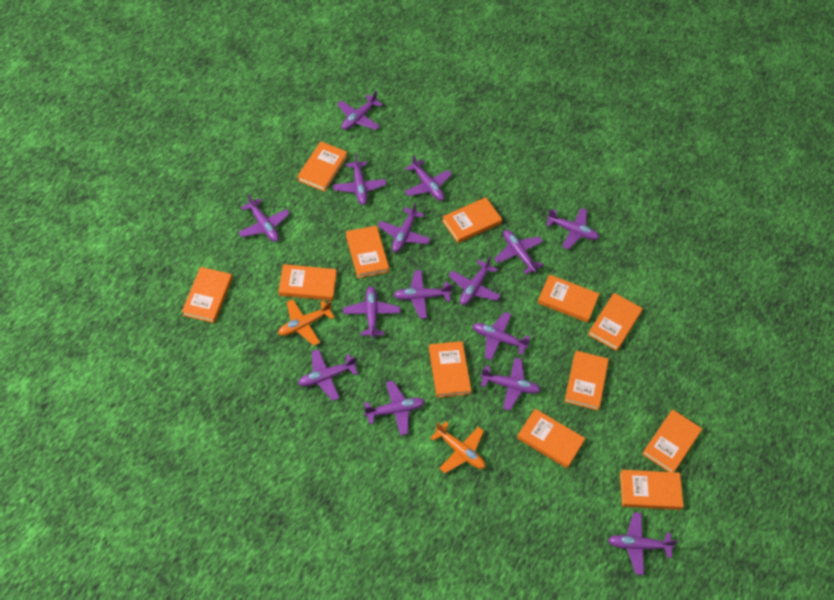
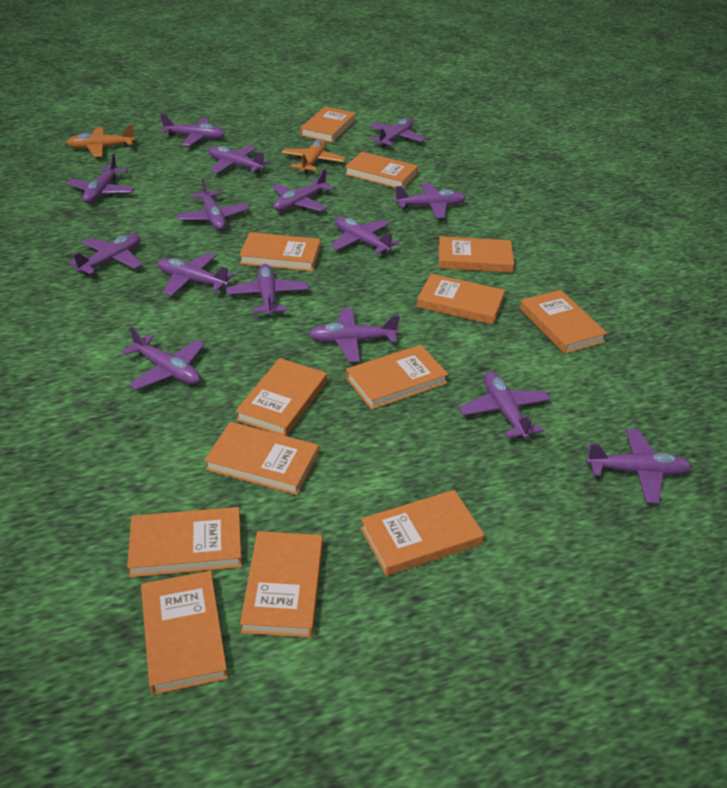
orange book: [182,267,232,323] [278,264,337,301] [297,141,347,192] [346,226,389,278] [429,341,471,398] [442,197,502,243] [517,409,585,468] [537,274,599,323] [565,351,609,411] [588,293,643,351] [620,470,684,510] [642,409,702,472] = 12 -> [127,507,242,578] [141,571,228,695] [204,422,319,495] [236,358,327,436] [239,232,320,272] [240,531,323,638] [300,106,356,143] [345,152,418,189] [346,345,448,410] [361,490,484,576] [417,274,505,325] [439,236,514,273] [520,290,607,354] = 13

